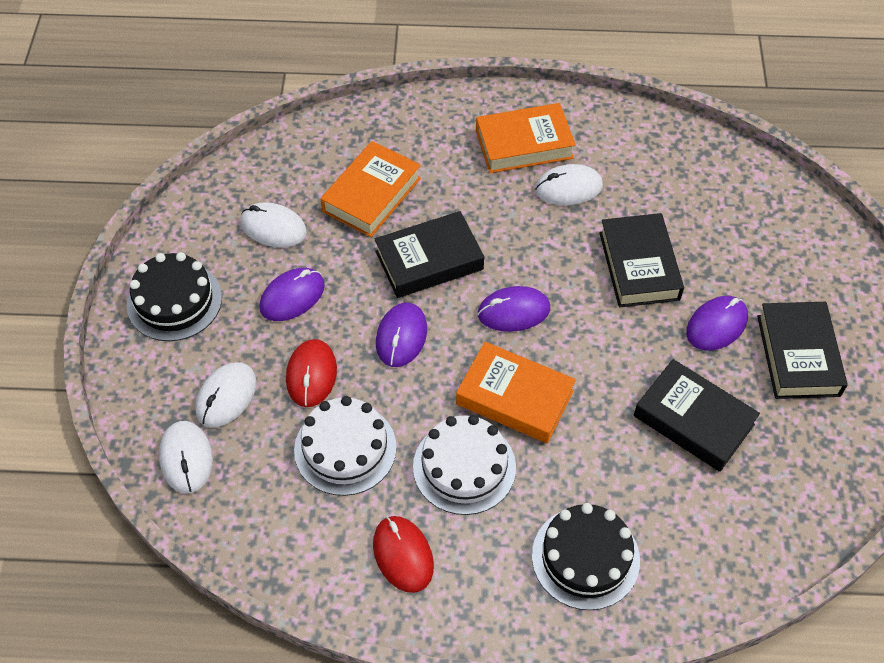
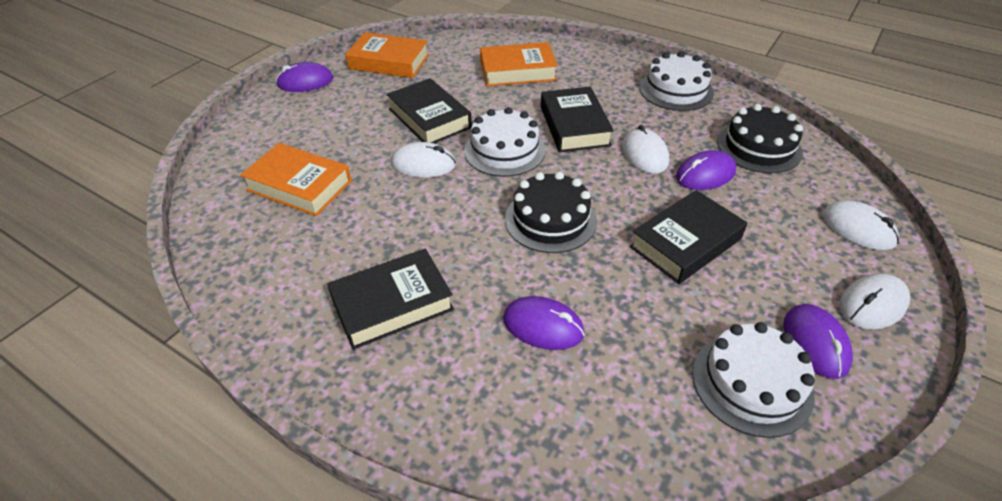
red mouse: [286,339,337,407] [373,516,434,593] = 2 -> none = 0
white cake: [294,396,397,496] [413,415,516,515] = 2 -> [464,107,546,177] [639,51,714,111] [692,322,815,438] = 3

